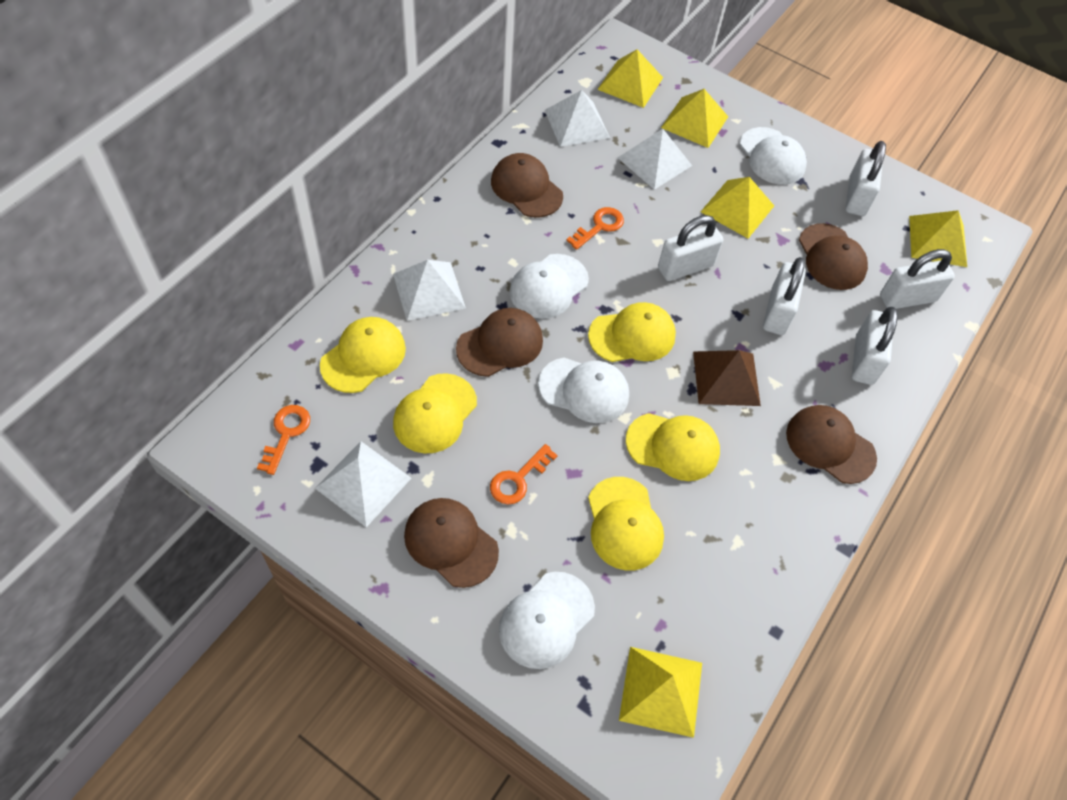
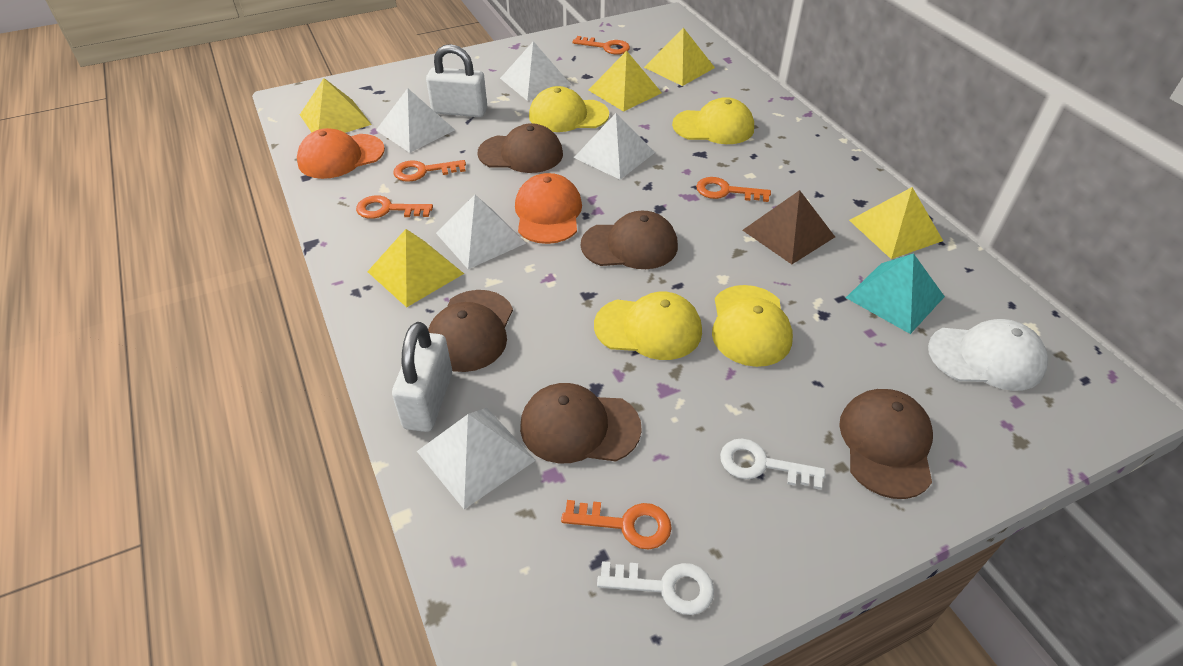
orange cap: none = 0 -> [297,128,385,179] [515,173,582,244] = 2
orange key: [257,405,310,475] [490,444,558,504] [567,207,624,250] = 3 -> [356,196,433,219] [393,160,466,182] [561,500,672,549] [573,36,630,55] [696,177,771,202] = 5
turquoise pyramid: none = 0 -> [846,253,945,334] = 1
white cap: [499,572,595,669] [509,254,589,319] [538,358,629,423] [740,127,807,185] = 4 -> [928,319,1048,391] = 1
white key: none = 0 -> [597,561,714,615] [720,439,825,490] = 2
white padlock: [658,215,723,281] [763,257,806,335] [845,141,886,216] [852,307,898,385] [880,249,955,309] = 5 -> [392,322,452,432] [426,44,487,117] = 2
white pyramid: [315,441,411,527] [393,260,466,321] [544,90,610,147] [618,129,692,190] = 4 -> [376,88,455,153] [417,408,536,509] [436,195,526,269] [500,41,571,101] [574,113,655,180] = 5
yellow cap: [320,317,406,393] [393,373,477,454] [588,302,676,362] [588,477,664,571] [626,413,720,481] = 5 -> [529,86,609,132] [594,292,702,360] [672,97,754,144] [712,285,793,367] = 4

